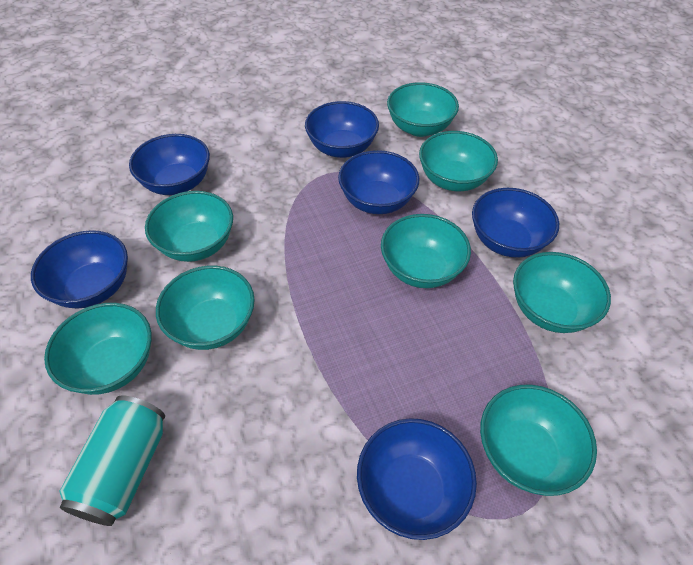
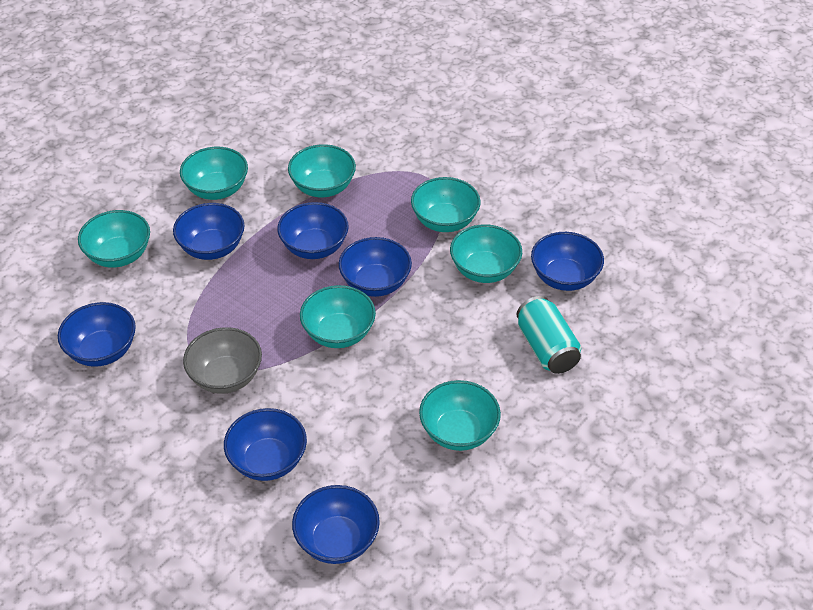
blue bowl: [31,230,128,309] [129,134,210,195] [305,101,379,158] [338,150,419,214] [357,418,477,540] [472,188,559,258] = 6 -> [58,302,136,367] [173,203,245,260] [224,408,307,481] [277,202,349,259] [292,485,380,564] [339,237,412,297] [531,232,604,291] = 7
grey bowl: none = 0 -> [183,327,262,394] = 1
turquoise bowl: [44,303,152,395] [145,191,233,262] [156,266,255,350] [381,214,471,288] [387,82,459,137] [419,131,498,191] [480,385,597,496] [513,252,611,333] = 8 -> [78,210,150,268] [180,147,248,200] [288,144,356,198] [300,285,376,348] [411,177,481,232] [419,380,501,451] [450,224,522,283] = 7

